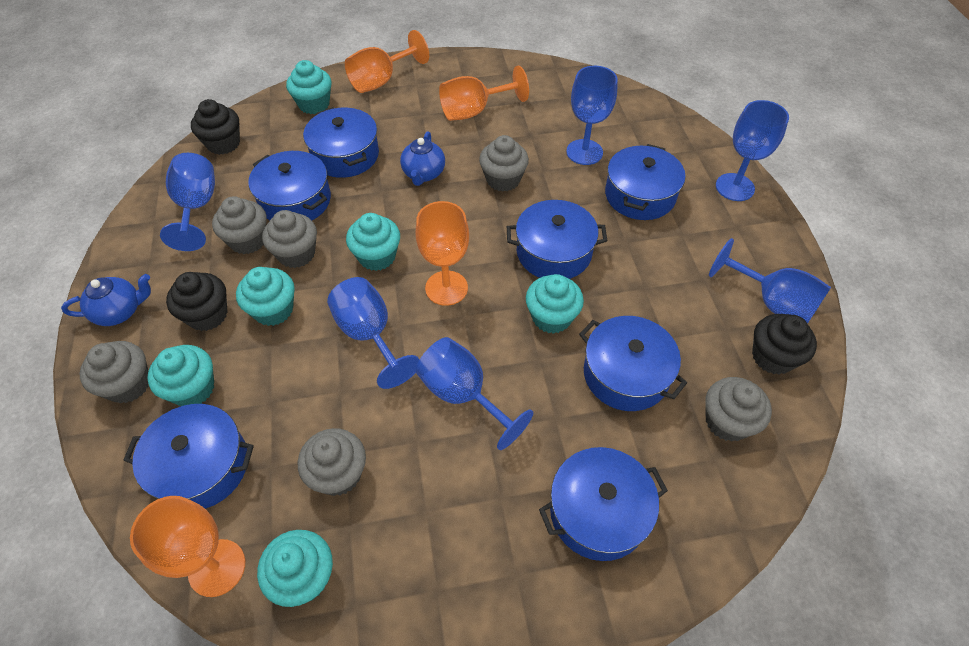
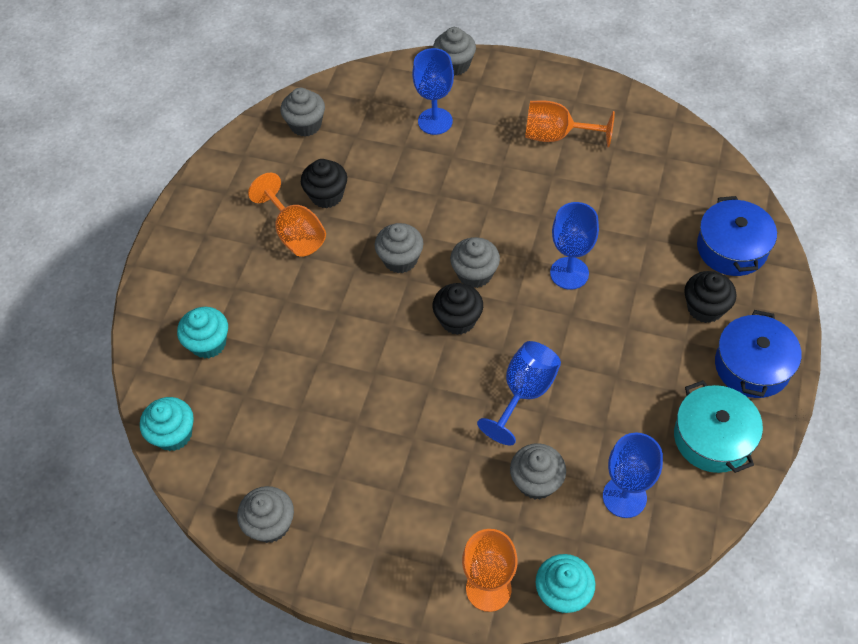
blue goblet: [160,153,215,251] [327,277,420,389] [416,337,533,450] [566,66,618,165] [709,238,831,324] [716,100,789,201] = 6 -> [412,48,454,135] [477,341,561,445] [550,202,599,290] [603,433,663,518] = 4
blue pot: [124,404,254,509] [248,151,331,220] [303,107,379,178] [507,200,607,279] [539,447,668,561] [579,316,687,411] [605,144,685,220] = 7 -> [697,196,777,276] [715,310,802,398] = 2
blue teapot: [61,274,151,326] [400,131,445,186] = 2 -> none = 0
orange goblet: [130,496,245,597] [345,30,429,93] [415,201,469,306] [439,66,529,121] = 4 -> [248,173,326,257] [462,529,518,612] [525,101,615,147] = 3
turquoise cupcake: [147,345,214,406] [236,267,295,326] [257,530,333,607] [286,60,331,114] [346,213,400,271] [526,274,584,334] = 6 -> [140,397,194,451] [177,307,228,359] [535,554,595,613] = 3
turquoise pot: none = 0 -> [674,380,763,473] = 1

